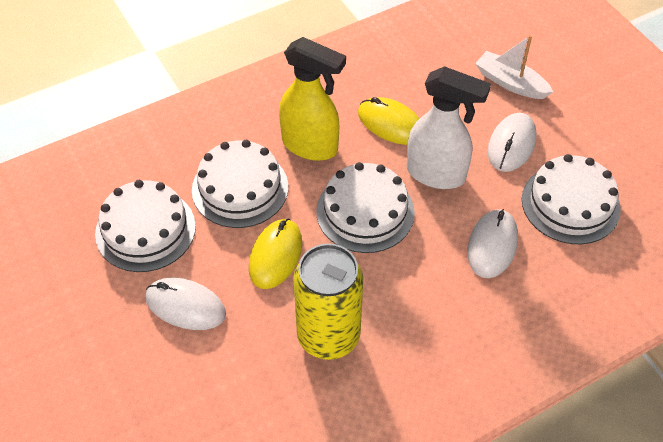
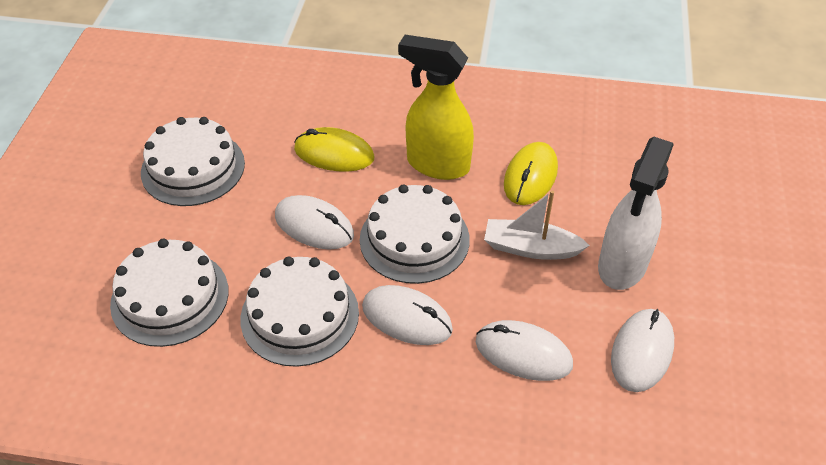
white mouse: [145,278,226,330] [467,209,518,278] [488,113,537,172] = 3 -> [275,195,354,250] [362,285,453,345] [476,320,573,381] [611,309,674,392] = 4
yellow can: [293,243,363,360] = 1 -> none = 0

